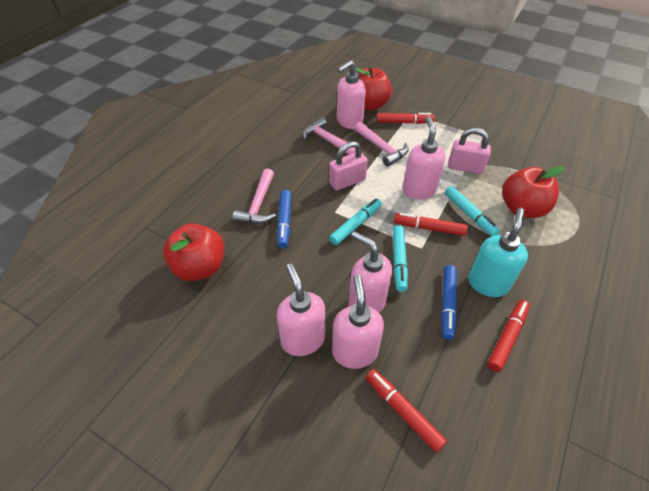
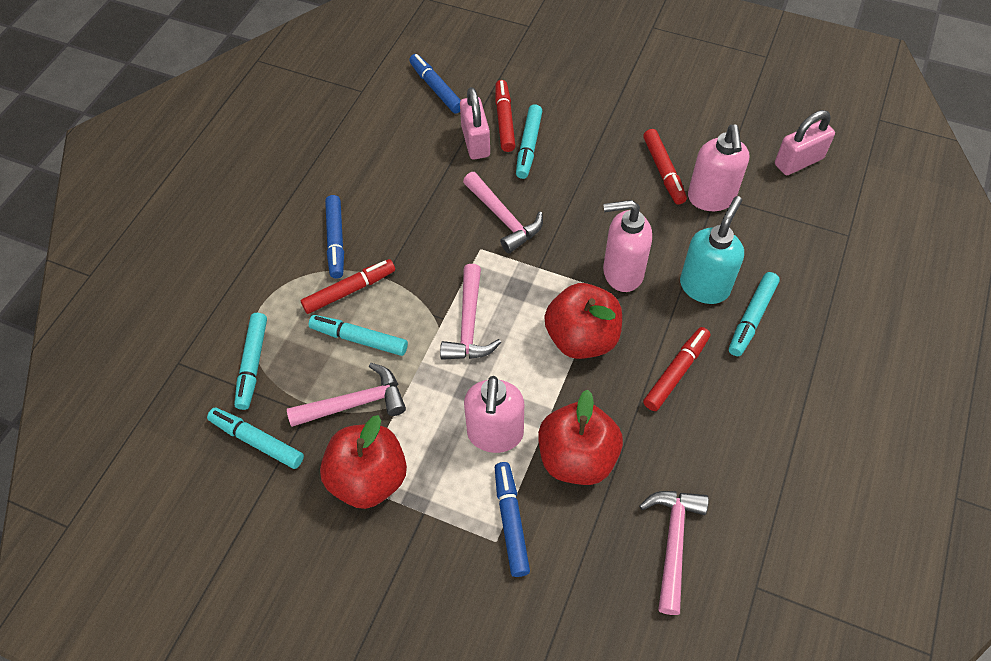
blue marker: [277,190,291,248] [441,265,457,340] = 2 -> [325,195,344,278] [409,54,461,114] [495,462,530,577] = 3
pink hammer: [233,168,276,224] [303,117,356,155] [354,122,409,167] = 3 -> [287,363,406,427] [440,264,501,360] [463,172,543,253] [639,491,709,615] = 4
pink soap dispenser: [277,263,325,356] [332,275,384,369] [337,60,366,129] [349,231,392,313] [402,116,446,199] = 5 -> [464,376,524,453] [603,200,652,292] [688,124,749,211] = 3
turquoise marker: [329,198,382,245] [393,226,408,292] [445,186,500,236] = 3 -> [207,408,304,469] [234,313,267,410] [309,315,408,356] [516,104,542,179] [729,272,780,356] = 5

